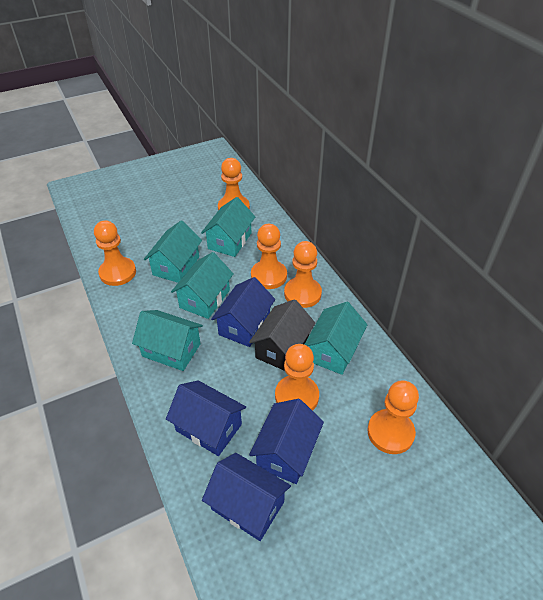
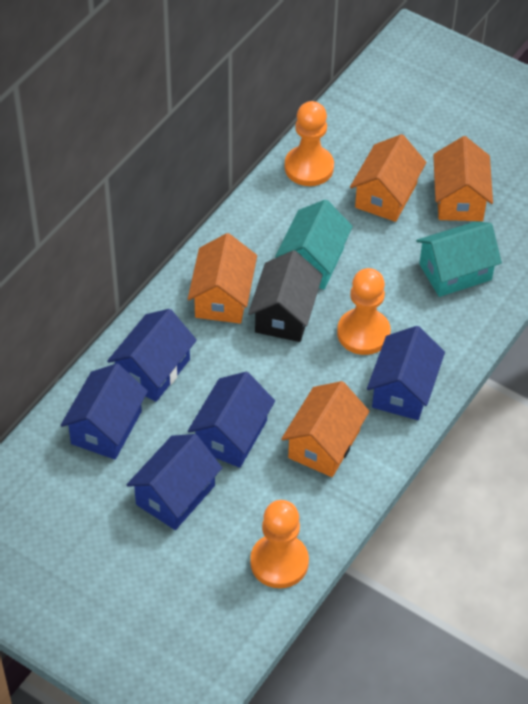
blue house: [166,380,246,456] [202,453,291,541] [211,277,275,347] [249,399,324,484] = 4 -> [61,363,148,459] [107,309,197,402] [127,434,222,530] [188,372,275,468] [367,326,445,420] = 5
orange house: none = 0 -> [188,233,257,324] [281,381,370,477] [350,134,427,222] [433,136,493,221] = 4
orange pawn: [94,220,136,286] [218,158,250,210] [251,224,287,289] [275,344,319,411] [284,241,322,308] [367,380,419,454] = 6 -> [250,500,309,588] [285,101,334,186] [337,268,391,355] = 3
turquoise house: [132,310,203,371] [144,220,202,283] [171,252,234,319] [201,197,255,257] [304,302,368,375] = 5 -> [275,199,353,289] [416,221,502,297] = 2

